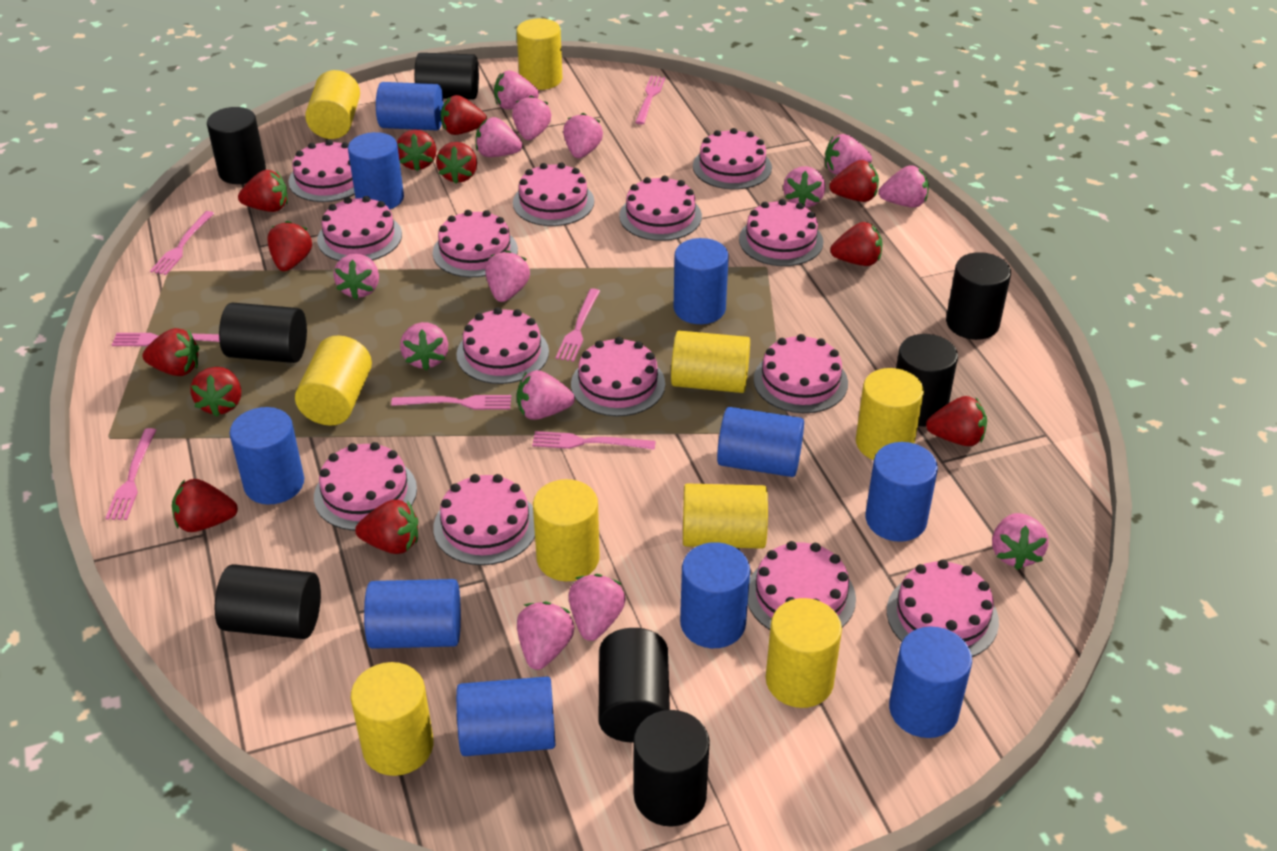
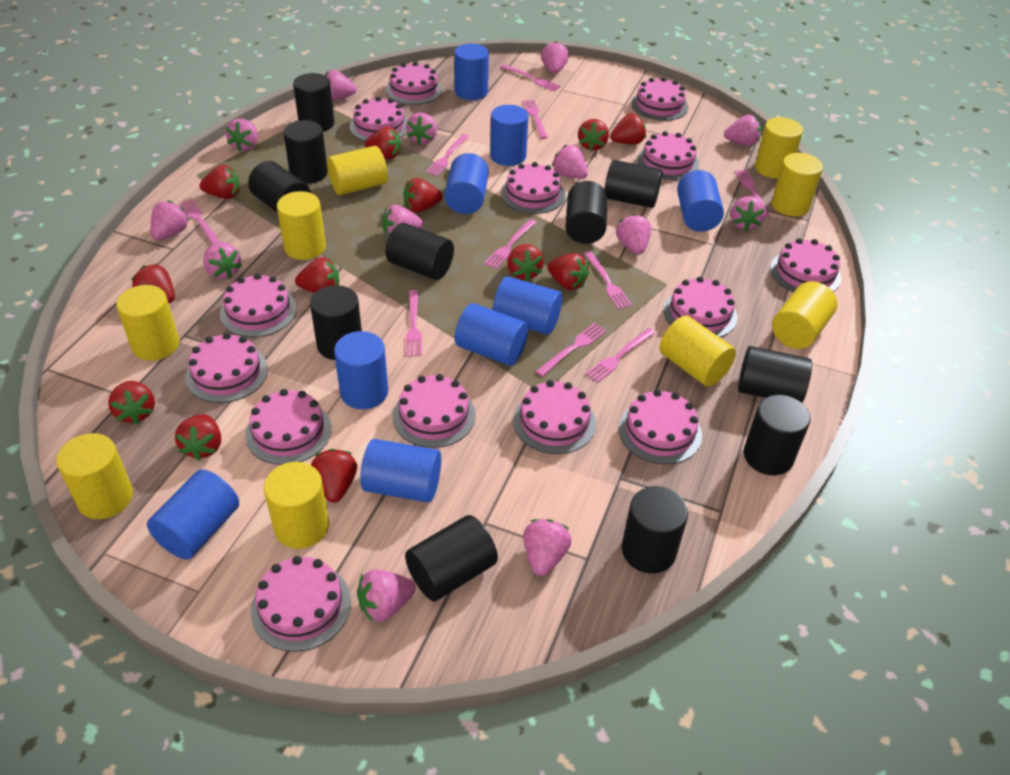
black cylinder: [207,107,266,184] [215,564,321,639] [219,303,307,363] [414,53,479,100] [599,628,670,743] [633,710,710,826] [896,334,958,426] [946,252,1011,340] = 8 -> [248,161,311,213] [283,120,328,184] [293,73,334,132] [310,285,362,360] [385,223,454,280] [405,515,498,601] [565,181,607,244] [604,160,662,208] [622,486,688,573] [738,346,812,403] [744,395,811,475] = 11
blue cylinder: [230,407,304,504] [348,132,404,209] [364,579,461,649] [376,82,443,130] [456,676,555,756] [673,238,729,324] [680,542,750,648] [717,407,804,477] [866,442,938,542] [889,627,972,738] = 10 -> [147,469,239,560] [334,331,388,409] [360,439,441,502] [444,153,489,214] [454,43,489,100] [455,303,529,366] [490,105,528,166] [493,276,562,335] [677,170,724,232] = 9
pink fork: [106,428,156,520] [112,333,220,346] [150,211,214,275] [391,395,511,410] [532,431,656,450] [556,288,600,362] [635,76,665,124] = 7 -> [180,199,220,245] [406,290,422,356] [426,134,469,176] [484,219,536,269] [501,64,561,91] [523,100,548,139] [535,323,607,377] [584,251,632,309] [585,328,655,383] [735,170,770,217] = 10
pink strawberry: [333,254,379,299] [400,322,448,371] [476,117,522,157] [485,250,530,302] [494,71,539,110] [512,95,551,140] [517,370,575,420] [517,602,574,670] [563,113,603,158] [569,574,625,641] [783,166,825,208] [825,134,872,175] [879,165,929,208] [992,513,1049,570] = 14 -> [151,200,189,240] [203,242,242,279] [226,119,258,152] [325,70,357,100] [357,569,416,622] [382,205,423,238] [406,113,437,145] [523,519,571,576] [541,41,569,74] [552,145,588,179] [616,214,651,255] [724,114,761,146] [730,196,766,231] = 13

